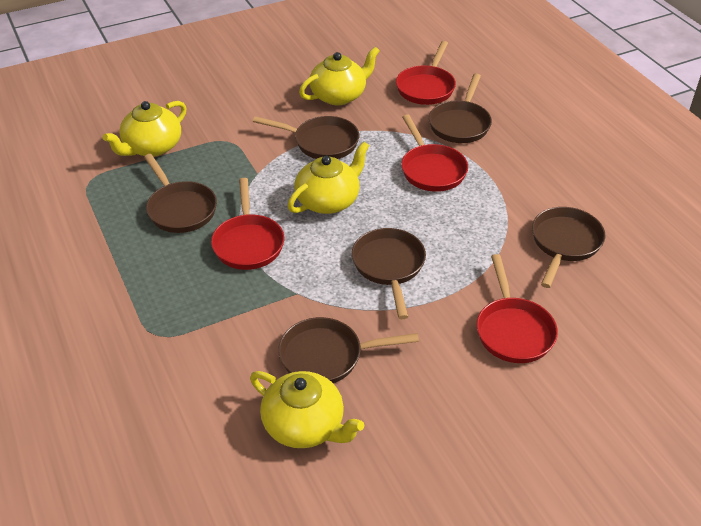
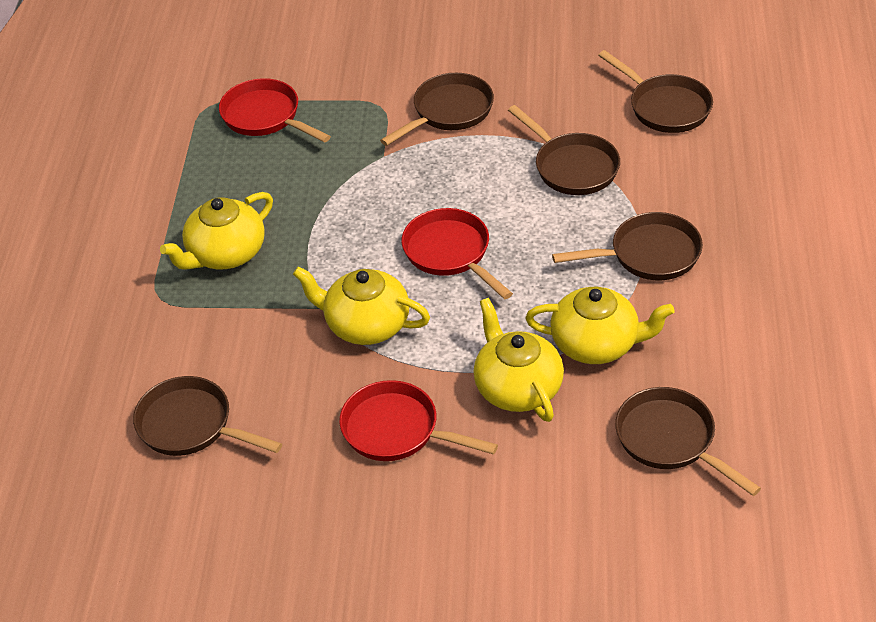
red pan: [211,178,284,270] [396,41,456,105] [401,114,468,192] [476,254,558,363] = 4 -> [219,78,331,143] [339,380,498,461] [401,208,513,299] = 3

